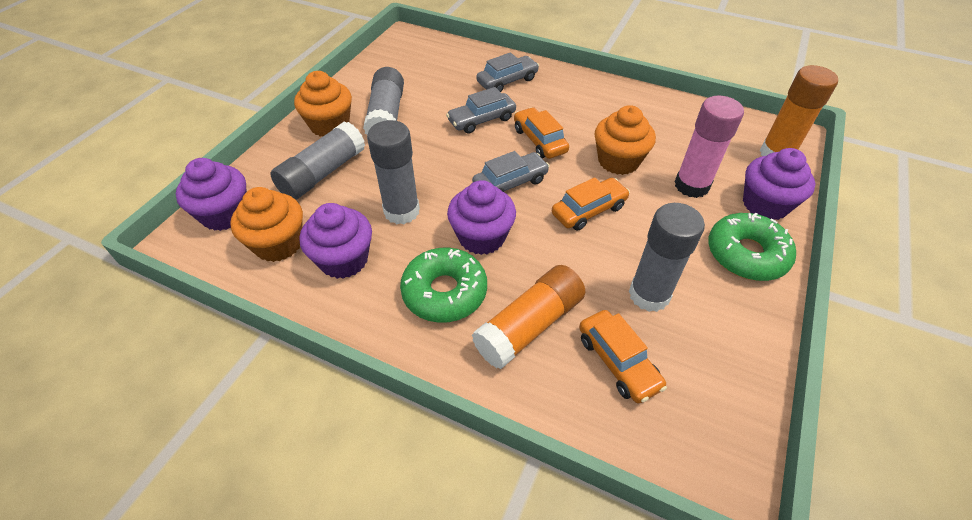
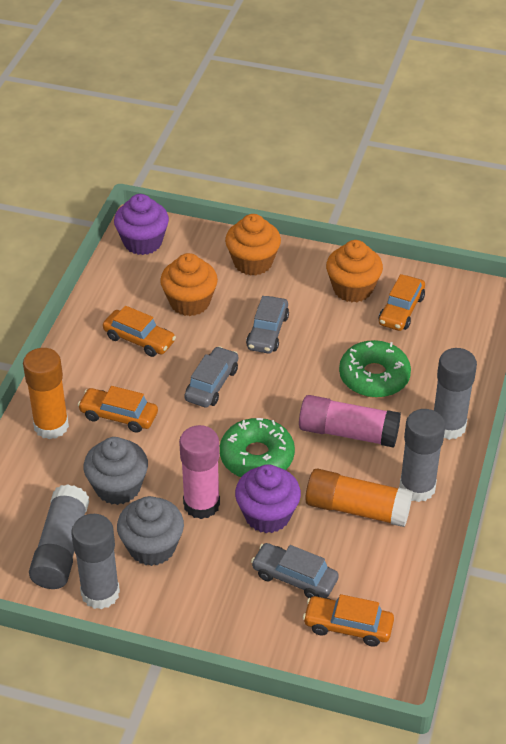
grey cupcake: none = 0 -> [84,437,148,505] [117,496,184,566] = 2
orange car: [514,107,569,159] [552,177,630,231] [579,310,667,404] = 3 -> [78,386,158,433] [103,306,176,357] [303,594,394,647] [379,274,425,331] = 4
pink glue stick: [675,96,744,198] = 1 -> [179,425,220,519] [299,395,401,448] = 2
purple cupcake: [176,158,247,231] [300,203,372,279] [447,180,516,255] [743,148,815,220] = 4 -> [114,194,169,255] [235,464,301,533] = 2

